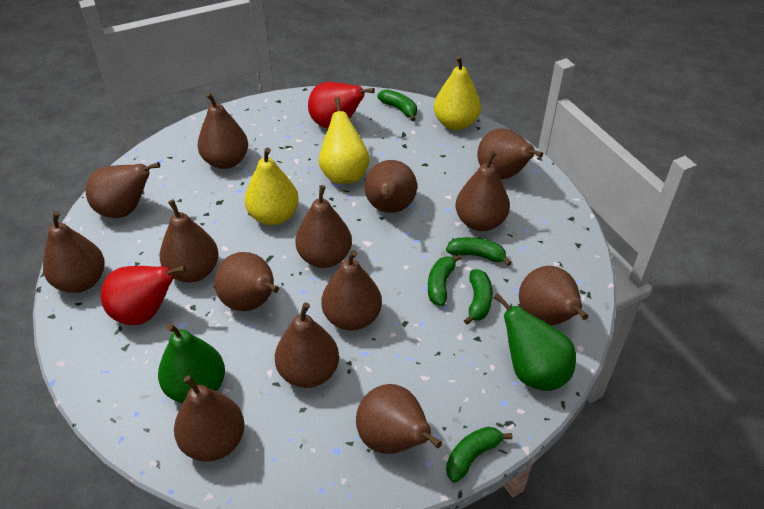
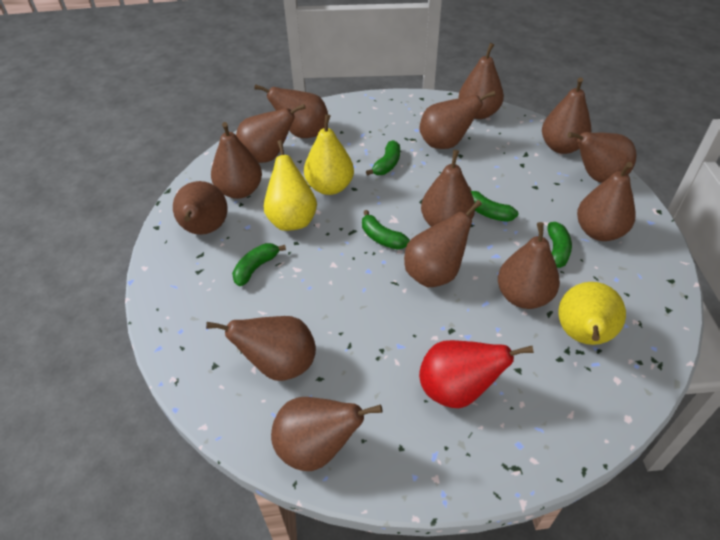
green pear: [158,323,225,403] [494,293,576,391] = 2 -> none = 0
red pear: [101,265,186,325] [308,82,375,129] = 2 -> [419,340,534,408] = 1

